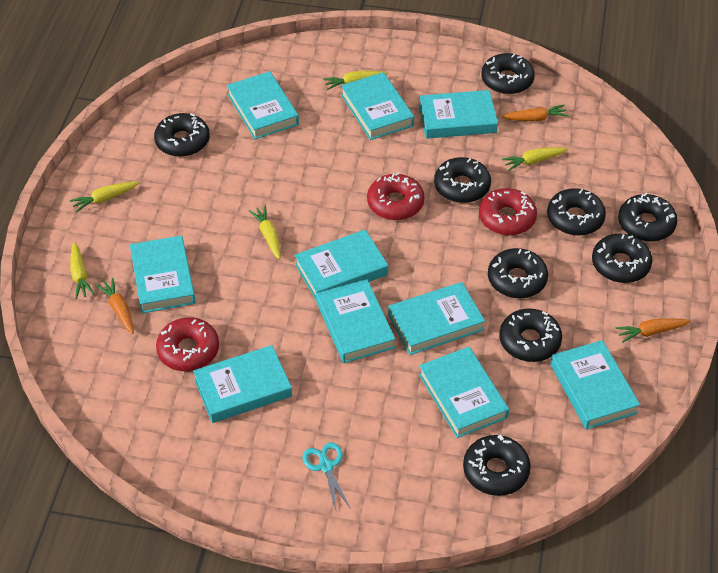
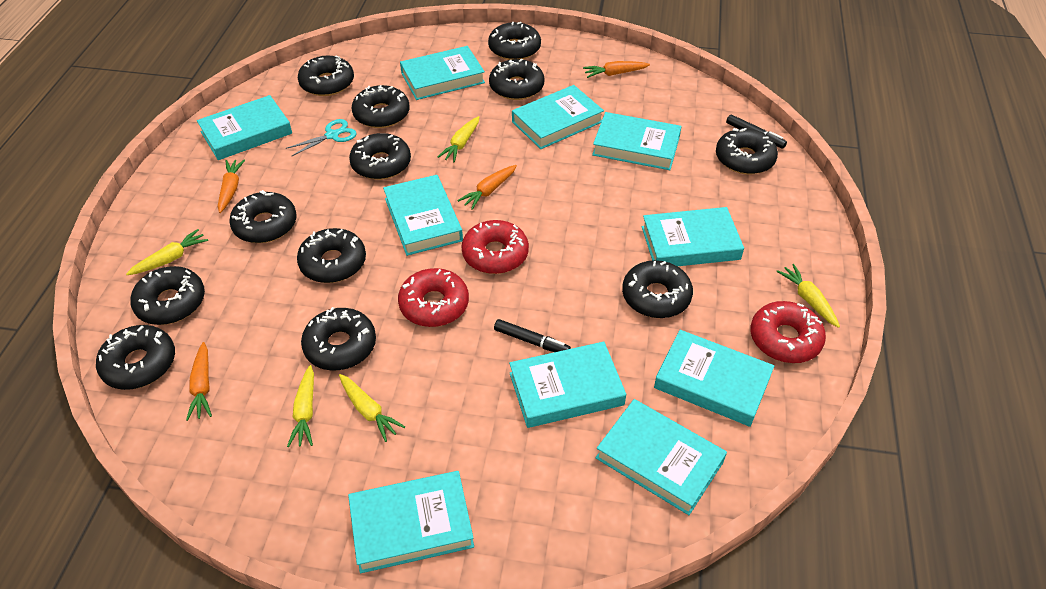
black donut: [154,113,210,157] [434,157,491,203] [463,435,531,496] [481,53,535,94] [488,248,548,298] [500,309,562,362] [547,188,606,236] [592,234,652,283] [618,193,677,242] = 9 -> [96,325,175,390] [130,266,205,325] [229,190,297,243] [297,228,366,283] [298,55,354,96] [301,307,376,370] [349,133,411,180] [351,85,409,128] [488,22,541,60] [489,59,545,100] [622,260,693,318] [716,128,778,174] = 12
black marker: none = 0 -> [494,319,571,352] [726,115,787,149] = 2
orange carrot: [95,278,134,334] [501,104,569,122] [616,318,691,343] = 3 -> [186,342,212,421] [218,160,245,213] [457,165,517,210] [583,61,650,78] = 4

